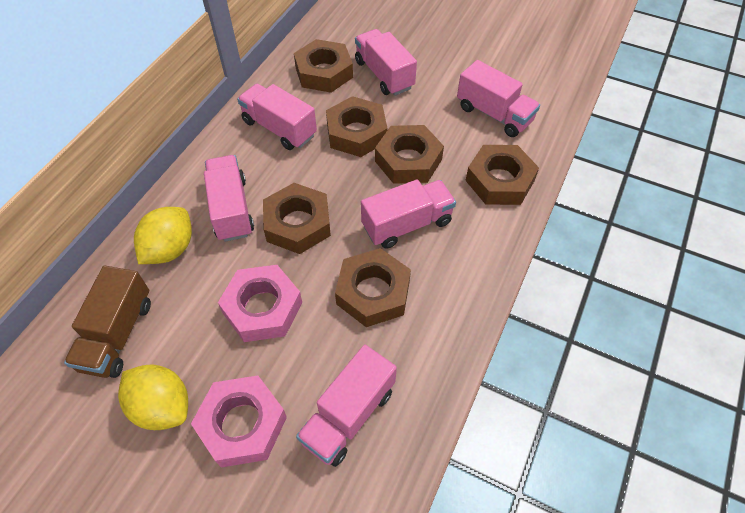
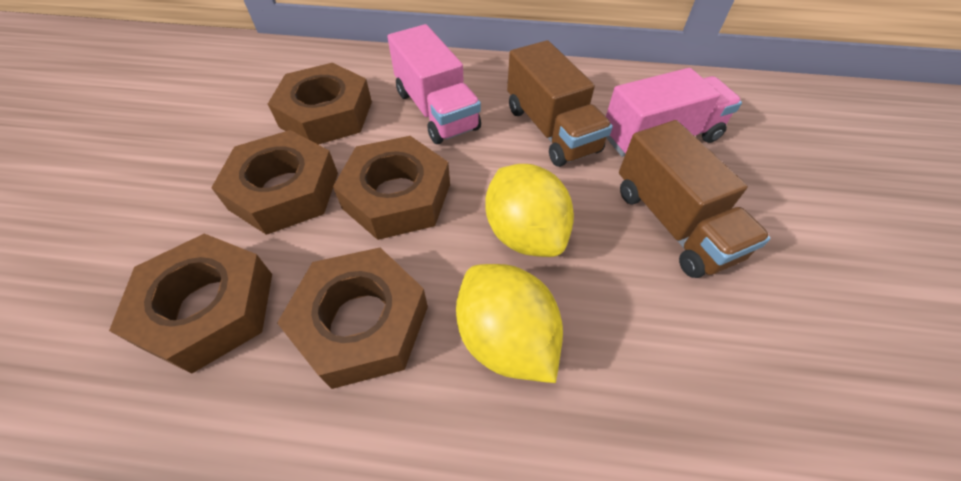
brown nut: [263,183,331,254] [294,39,353,93] [326,96,388,157] [335,248,411,327] [375,125,444,184] [465,145,539,205] = 6 -> [109,233,272,374] [211,130,338,235] [268,63,372,145] [277,248,428,389] [333,136,450,240] = 5
brown truck: [64,266,151,378] = 1 -> [507,40,613,167] [619,120,770,278] = 2
pink nut: [191,376,287,468] [218,265,302,342] = 2 -> none = 0
pink truck: [204,155,254,242] [237,84,317,150] [296,345,397,467] [355,29,417,96] [361,180,456,249] [457,60,540,137] = 6 -> [387,24,481,144] [606,68,742,157] = 2

